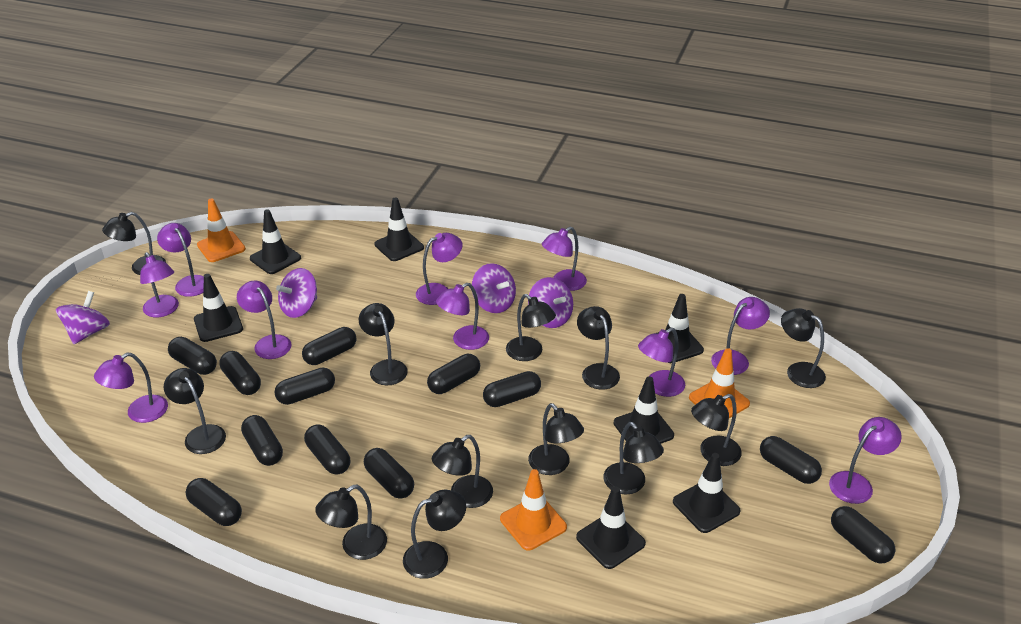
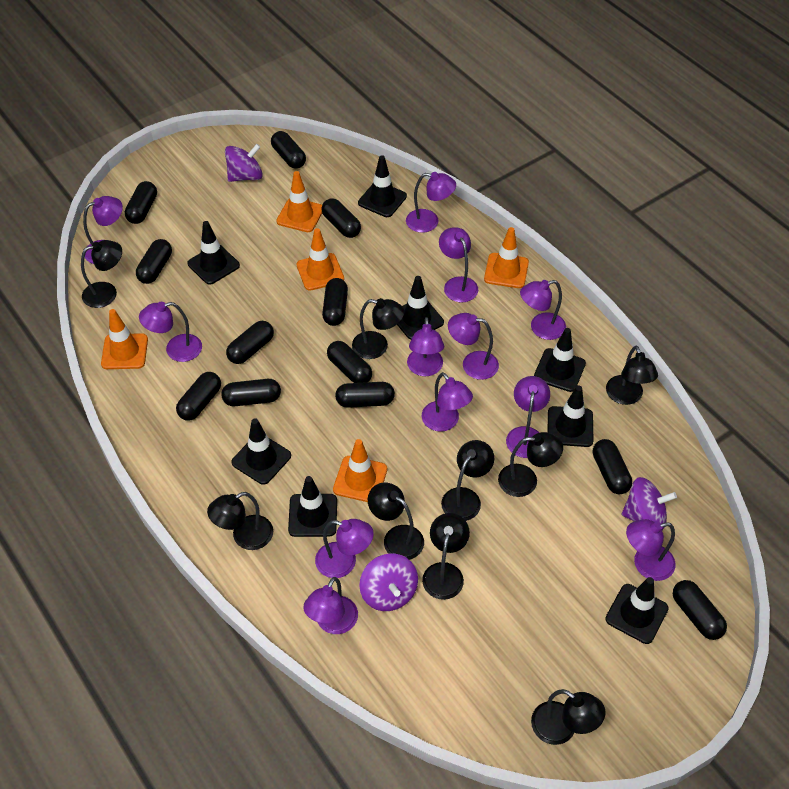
black lamp: [102,212,166,275] [164,368,226,454] [315,485,387,560] [359,303,408,385] [403,490,466,579] [432,435,493,508] [506,294,556,361] [528,403,584,475] [577,306,620,390] [603,422,664,495] [691,394,741,466] [781,308,826,388] = 12 -> [81,240,122,308] [207,492,273,550] [352,298,405,359] [368,482,424,560] [422,513,470,600] [441,440,494,521] [498,432,563,497] [531,689,606,745] [606,346,658,405] = 9
black traffic cone: [194,274,243,342] [250,209,301,274] [374,197,424,261] [576,486,646,569] [614,376,674,444] [654,294,704,363] [673,453,741,533] = 7 -> [188,221,240,285] [231,418,291,485] [288,476,337,537] [358,155,407,217] [397,276,444,340] [534,328,586,392] [548,385,593,447] [605,577,669,644] = 8
orange traffic cone: [197,198,246,262] [500,469,567,551] [689,348,750,418] = 3 -> [101,309,148,369] [276,171,322,232] [297,228,344,291] [333,439,387,502] [484,227,529,288] = 5
purple lamp: [94,353,168,423] [140,252,179,317] [157,223,204,297] [237,281,292,359] [416,233,463,305] [436,283,489,350] [542,227,587,291] [638,328,685,397] [711,297,770,375] [829,417,902,504] = 10 -> [83,196,123,264] [139,302,202,362] [303,577,358,634] [315,519,374,578] [406,172,456,233] [407,317,444,376] [422,372,473,432] [439,227,478,302] [448,313,499,380] [506,376,550,458] [520,280,566,340] [626,519,676,581] = 12
purple spinning top: [56,291,110,344] [276,268,317,318] [472,263,516,313] [528,277,573,328] = 4 -> [225,144,263,182] [359,554,418,611] [622,477,677,530] = 3

